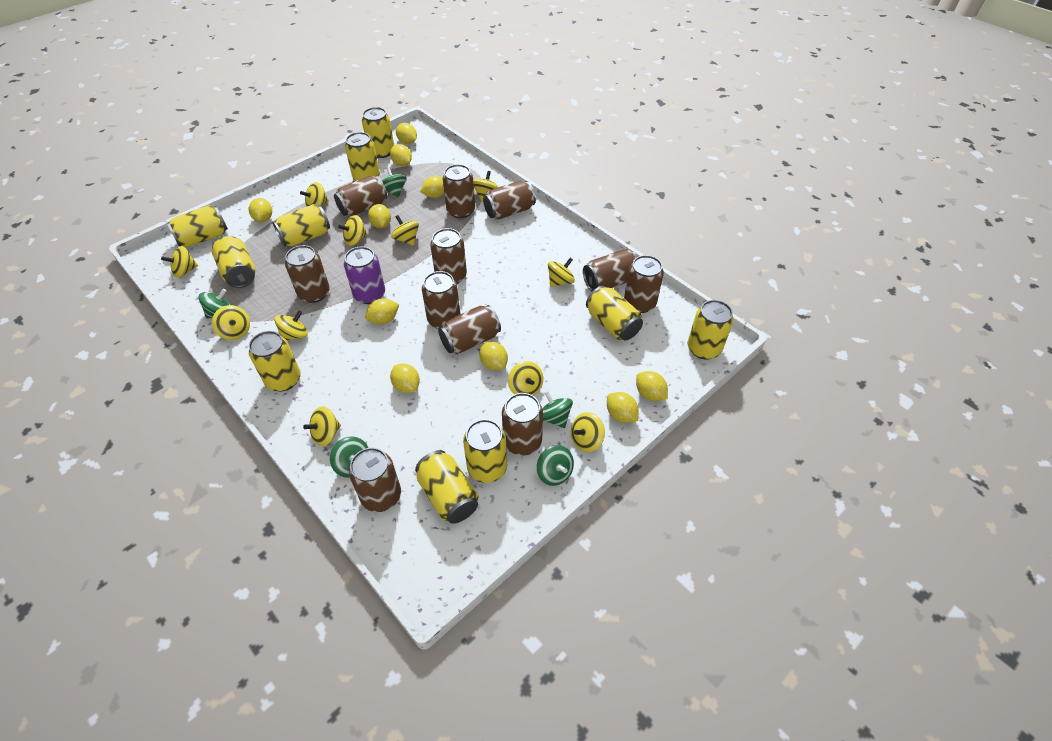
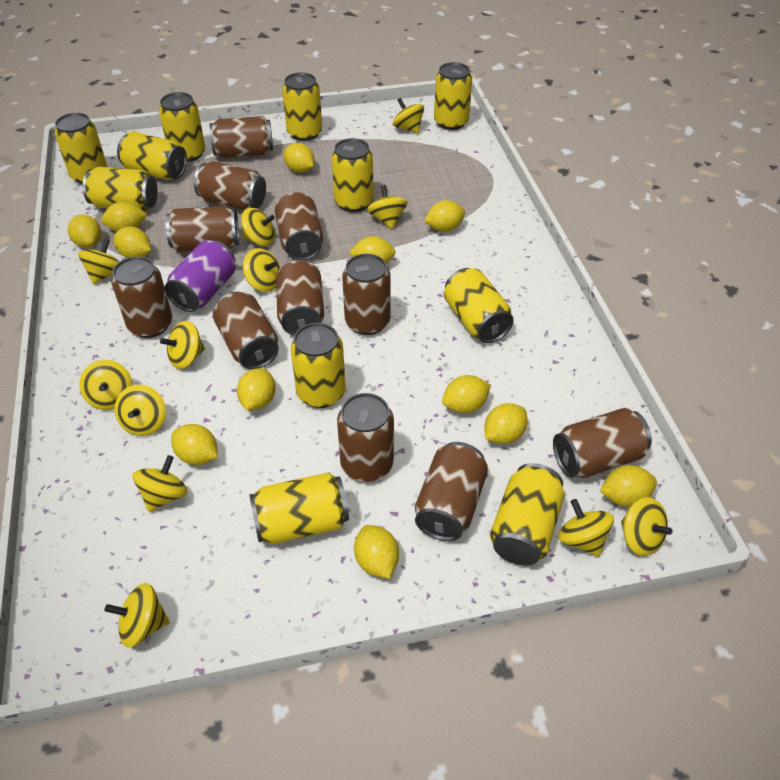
green spinning top: [199,289,230,319] [330,436,368,478] [382,167,407,197] [537,445,574,486] [542,391,573,428] = 5 -> none = 0
yellow can: [167,205,228,247] [211,236,255,288] [249,331,301,391] [273,204,330,247] [345,132,380,181] [362,107,394,158] [415,450,478,524] [463,419,507,483] [586,285,643,341] [687,300,734,360] = 10 -> [55,113,107,184] [83,167,158,211] [117,131,187,180] [159,92,205,162] [249,472,349,544] [282,72,322,141] [291,323,346,408] [332,138,374,212] [434,62,472,130] [444,268,514,343] [490,463,565,566] = 11
yellow lemon: [249,198,272,222] [365,298,399,324] [368,204,391,228] [390,144,412,166] [390,364,420,393] [396,123,417,144] [420,176,444,198] [479,342,508,370] [607,392,639,423] [636,371,668,401] = 10 -> [68,214,101,248] [101,202,147,232] [113,226,151,258] [171,424,218,465] [237,368,276,410] [284,143,314,173] [349,236,395,264] [354,525,399,579] [424,200,465,232] [442,375,491,413] [485,403,528,444] [600,465,657,507] = 12
yellow spinning top: [161,246,198,278] [212,305,250,340] [275,310,308,341] [300,182,329,207] [303,406,341,446] [338,215,368,246] [391,215,419,246] [473,171,499,202] [508,361,543,396] [548,258,575,287] [571,412,605,452] = 11 -> [78,238,119,284] [79,360,133,410] [105,583,169,648] [114,385,166,436] [133,455,188,512] [160,321,205,369] [241,208,275,246] [243,248,280,292] [367,185,408,229] [393,98,424,134] [558,499,614,557] [621,497,673,556] = 12

